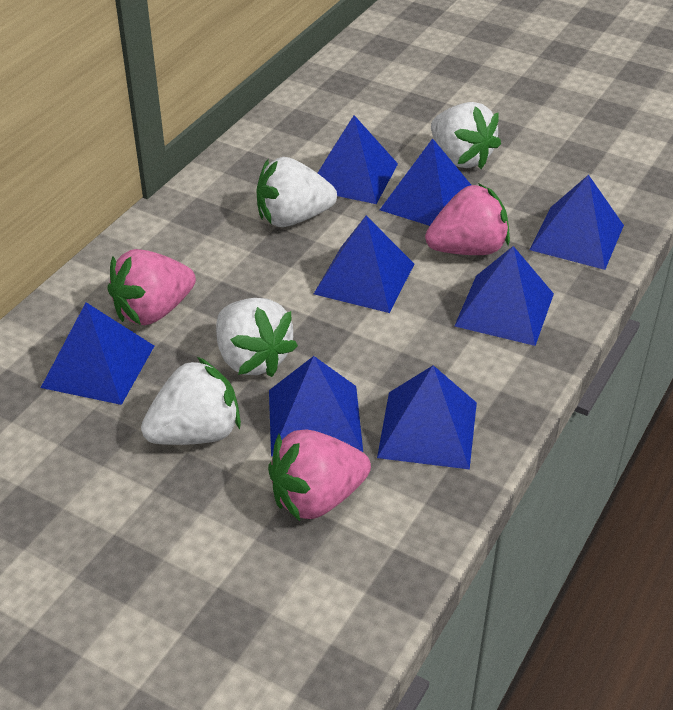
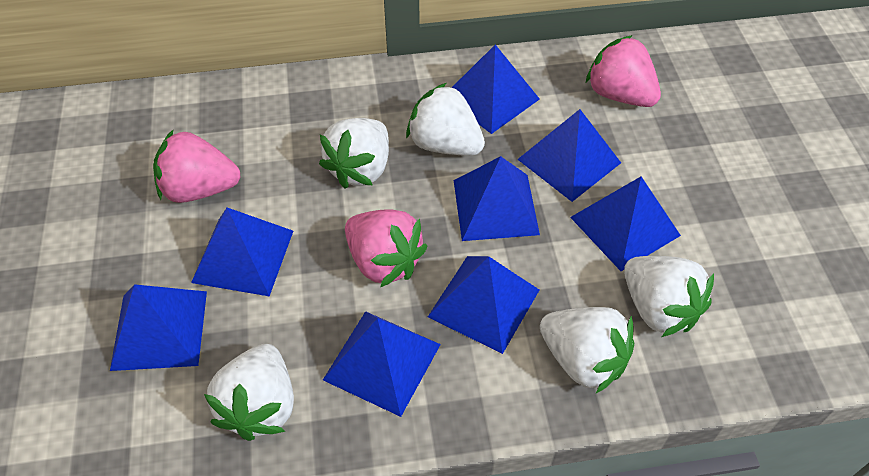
white strawberry: [141,357,241,445] [216,298,298,377] [257,157,337,227] [431,102,501,169] = 4 -> [204,344,294,441] [319,118,389,188] [406,83,485,156] [540,307,634,393] [624,256,714,337] = 5

